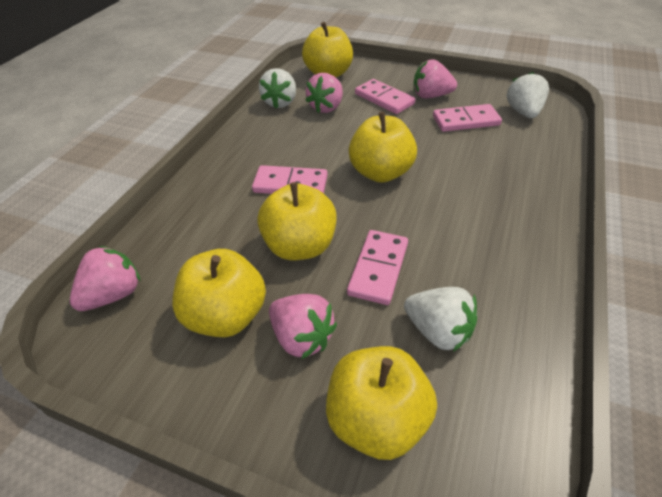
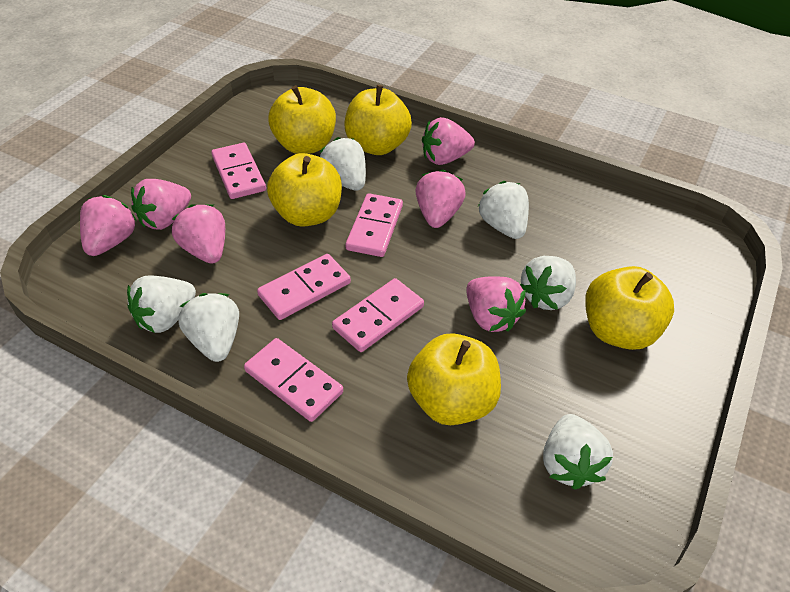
pink domino: [252,165,327,194] [347,230,408,305] [355,79,415,114] [433,104,502,132] = 4 -> [211,143,266,199] [244,338,343,422] [257,254,351,320] [332,278,424,352] [346,193,403,257] = 5
pink strawberry: [70,246,140,311] [269,294,337,359] [305,73,343,113] [414,59,457,98] = 4 -> [80,195,137,256] [131,179,191,230] [172,204,225,264] [415,170,466,228] [422,117,475,165] [466,276,526,332] = 6
white strawberry: [259,68,296,109] [404,287,477,352] [507,72,549,118] = 3 -> [127,275,196,333] [178,293,239,362] [320,137,366,191] [478,181,529,239] [520,256,576,310] [543,414,613,490] = 6

